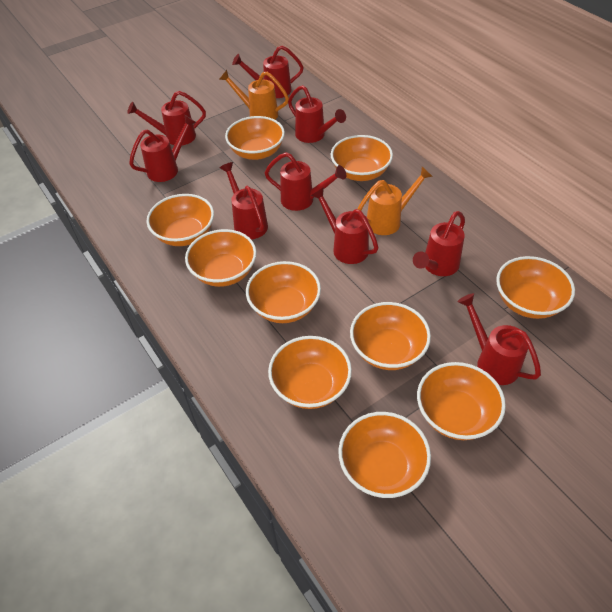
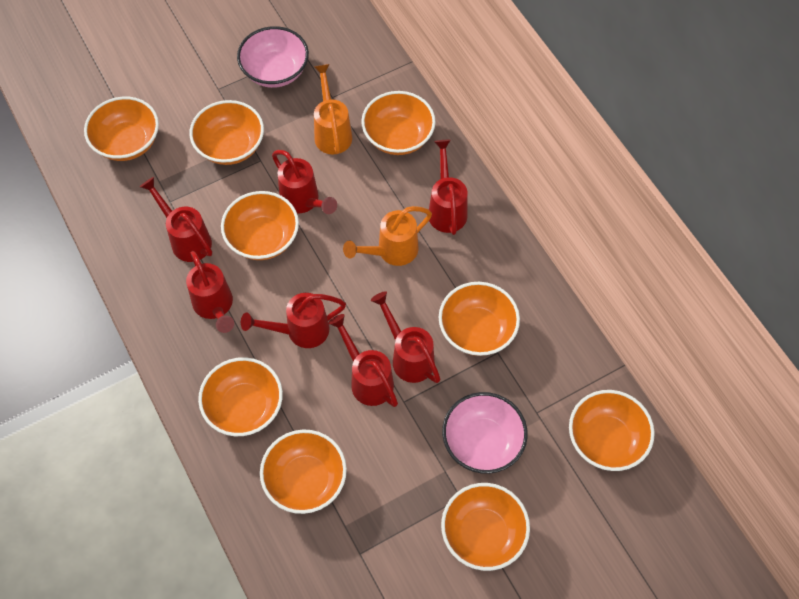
orange bowl: [146,194,214,246] [185,229,257,287] [225,116,285,160] [246,261,321,323] [268,336,352,409] [331,135,393,181] [338,412,431,498] [350,302,431,370] [417,362,506,440] [496,256,575,319] = 10 -> [84,96,159,161] [189,100,264,165] [198,357,283,436] [221,191,299,260] [260,430,347,514] [361,91,435,155] [439,282,520,356] [441,483,530,571] [569,390,655,471] = 9
pink bowl: none = 0 -> [237,26,309,88] [442,392,528,474] = 2
red watering can: [127,91,206,145] [129,115,196,182] [220,162,268,239] [232,46,304,98] [265,152,346,211] [288,85,346,143] [311,187,378,264] [413,211,465,276] [457,293,541,385] = 9 -> [140,177,212,262] [186,251,234,333] [241,293,346,348] [272,150,337,214] [328,314,398,407] [371,291,440,383] [429,140,468,235] = 7

